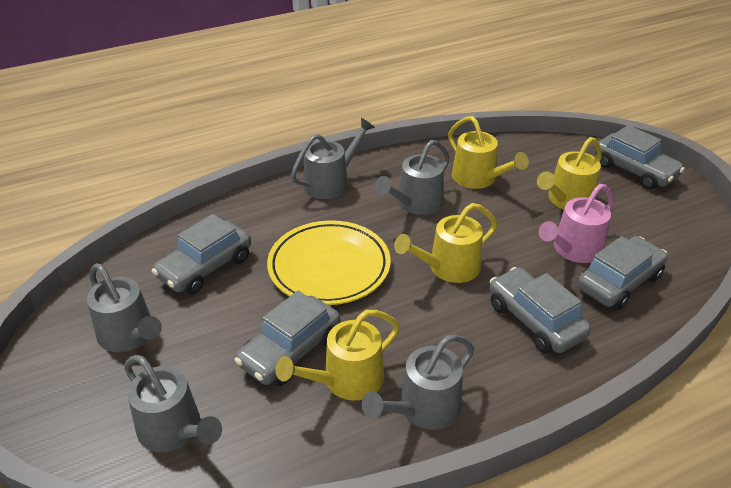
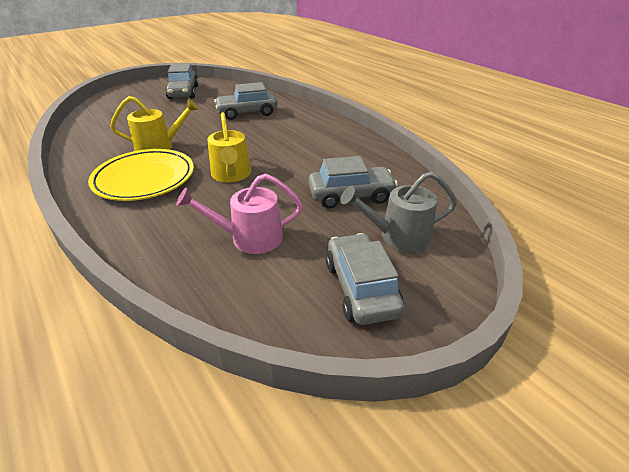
grey car: [152,214,251,295] [234,291,340,386] [490,267,591,354] [577,236,668,310] [594,125,685,190] = 5 -> [165,63,198,99] [214,82,278,120] [308,156,398,209] [326,233,404,325] = 4
grey watering can: [87,263,162,352] [124,355,222,452] [291,118,375,199] [362,335,474,430] [375,140,450,215] = 5 -> [340,172,457,252] = 1
yellow watering can: [275,310,400,400] [394,203,497,283] [448,116,529,189] [537,137,602,210] = 4 -> [110,96,199,151] [207,112,251,182] = 2

